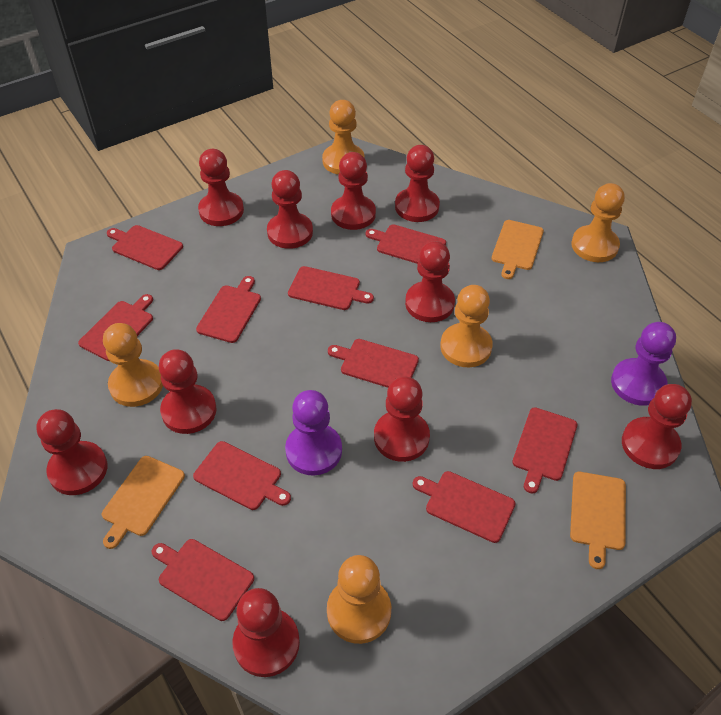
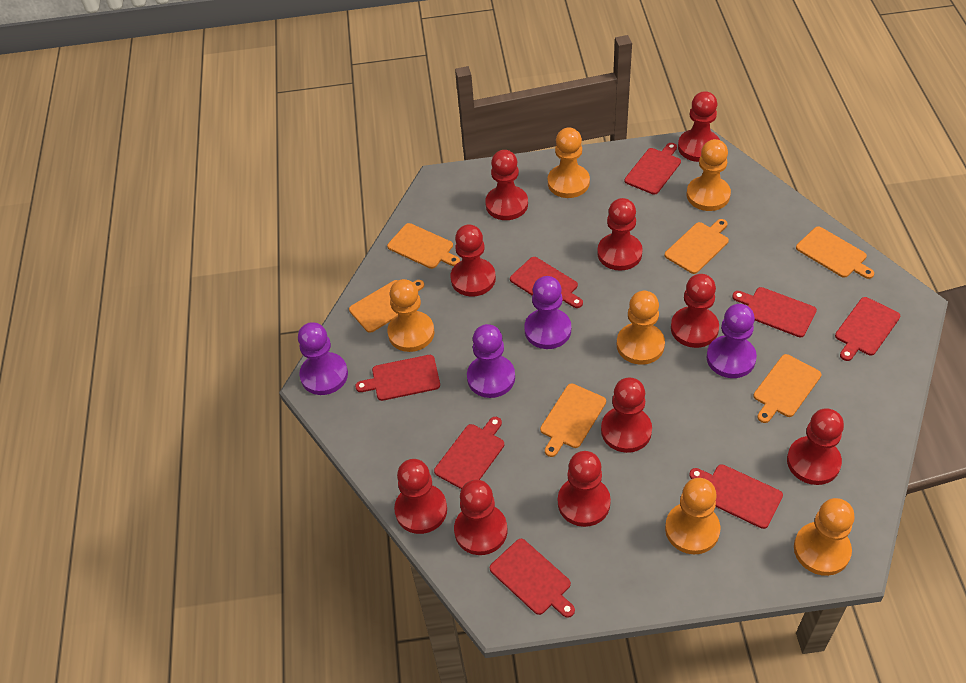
orange cutting board: [102,456,185,549] [491,220,544,279] [570,472,626,569] = 3 -> [349,280,424,333] [387,223,460,269] [540,384,606,457] [665,219,729,274] [753,354,821,423] [796,226,874,279] = 6
orange pawn: [103,323,163,407] [322,100,365,175] [327,555,391,644] [440,285,493,367] [571,183,625,262] = 5 -> [388,279,434,352] [548,127,590,198] [617,291,665,365] [665,478,720,554] [687,139,731,211] [794,498,855,576] = 6
purple pawn: [285,390,342,476] [611,322,676,406] = 2 -> [298,322,348,395] [467,324,515,398] [524,276,571,349] [706,304,757,378] = 4
red cutting board: [78,294,153,361] [107,225,183,270] [151,539,254,621] [193,441,291,510] [196,276,261,343] [288,266,374,310] [328,339,419,388] [366,224,446,264] [413,471,516,543] [512,407,577,494] = 10 -> [355,355,440,401] [434,417,504,489] [490,539,575,618] [510,257,583,308] [624,143,681,195] [689,464,783,529] [732,287,817,337] [835,297,900,361] = 8

